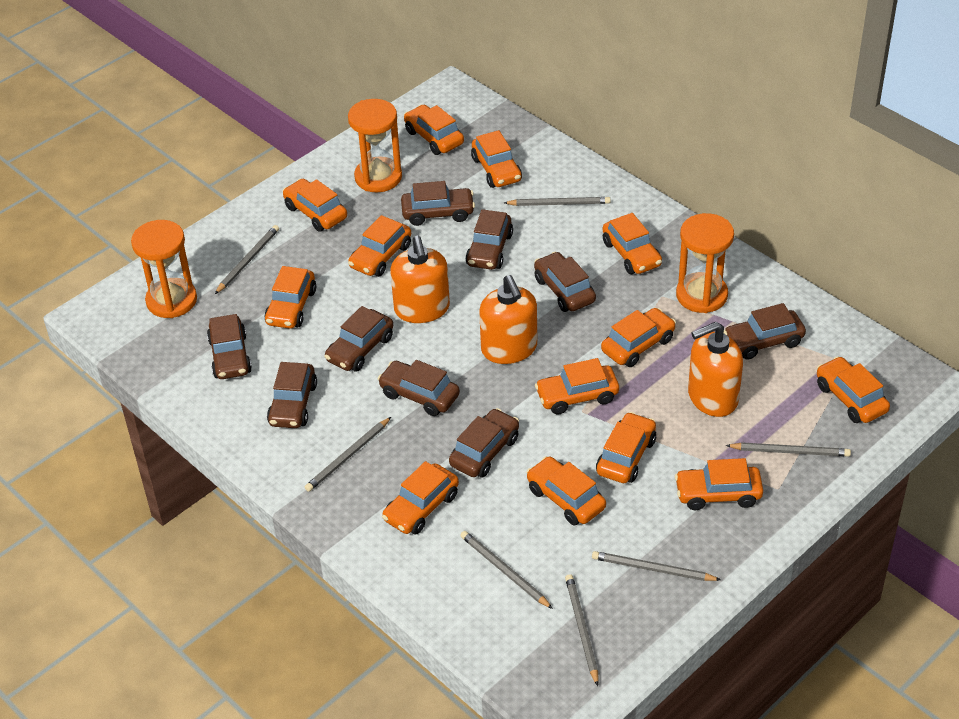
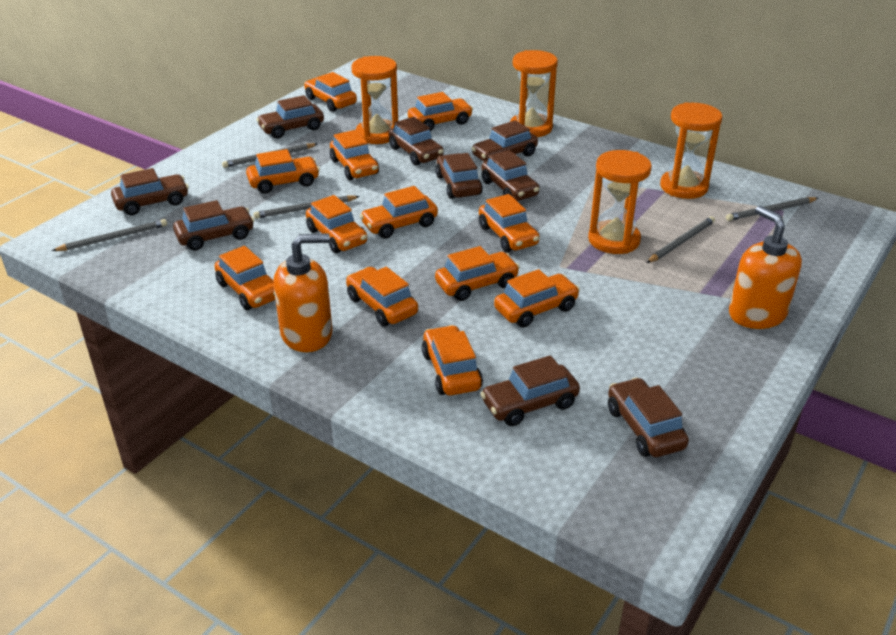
grey pencil: [215,225,279,294] [305,417,391,492] [460,531,553,609] [504,197,611,206] [565,574,599,686] [592,551,721,581] [726,442,851,457] = 7 -> [51,219,167,251] [222,143,317,168] [253,195,360,219] [647,216,715,263] [726,197,818,221] = 5
orange car: [264,266,316,329] [283,179,347,231] [348,215,411,277] [382,461,459,534] [404,105,464,155] [471,130,522,188] [526,456,606,526] [535,358,619,414] [596,412,656,483] [601,308,676,367] [603,213,662,274] [675,458,763,510] [817,356,890,423] = 13 -> [214,246,275,310] [246,149,320,194] [304,72,357,112] [306,195,367,253] [330,130,379,180] [346,267,418,326] [360,186,438,239] [408,92,473,131] [422,325,483,395] [435,246,520,301] [479,194,540,252] [494,269,580,328] = 12
orange hourglass: [131,220,197,318] [348,99,402,192] [676,213,734,313] = 3 -> [351,56,398,144] [510,50,558,137] [588,150,652,254] [660,102,722,199] = 4
orange soap dispenser: [390,236,450,323] [479,275,537,364] [688,322,743,417] = 3 -> [273,233,332,352] [729,206,802,329] = 2

